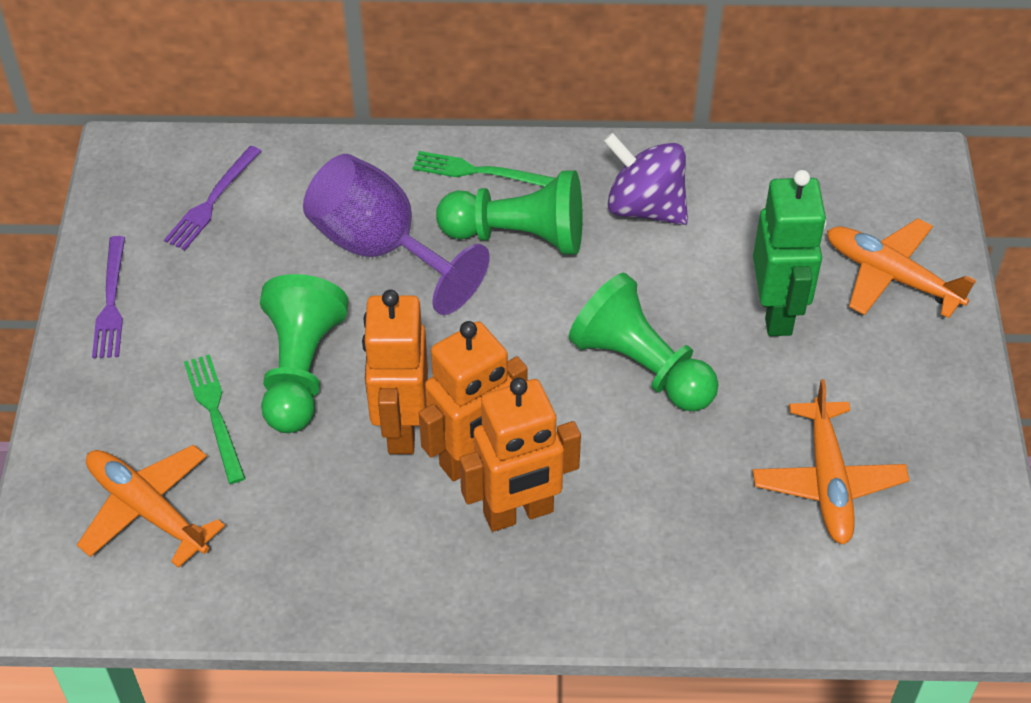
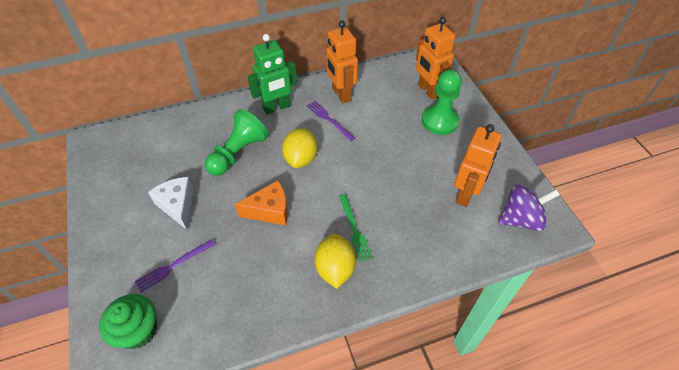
green cupcake: none = 0 -> [99,294,157,349] = 1
green fork: [184,354,246,484] [413,151,555,186] = 2 -> [339,194,373,262] = 1
green pawn: [260,274,349,433] [436,170,583,255] [569,273,718,411] = 3 -> [205,109,268,176] [422,69,462,135] = 2
orange cheese: none = 0 -> [235,180,288,226] = 1
orange plane: [77,445,225,568] [753,379,909,545] [827,218,976,318] = 3 -> none = 0
purple goblet: [303,154,490,315] = 1 -> none = 0
white cheese: none = 0 -> [148,177,194,230] = 1
yellow lemon: none = 0 -> [282,128,317,168] [315,234,356,289] = 2

